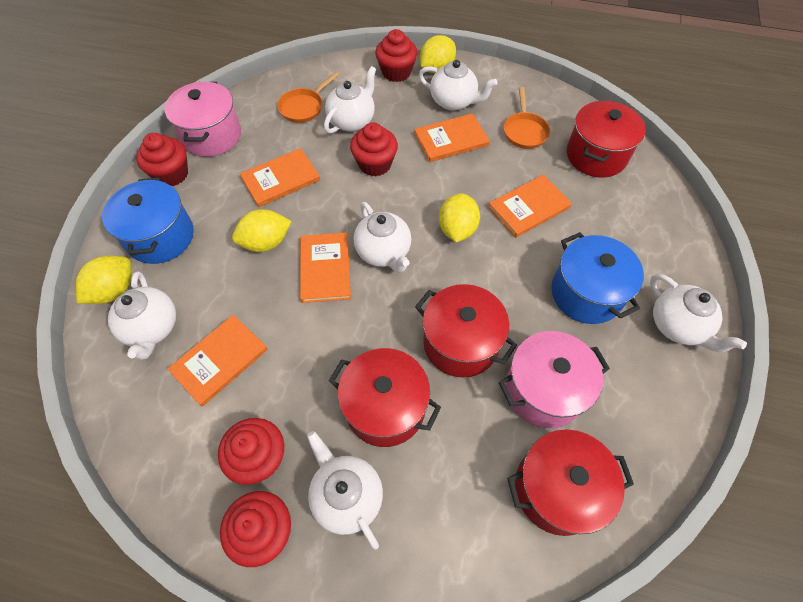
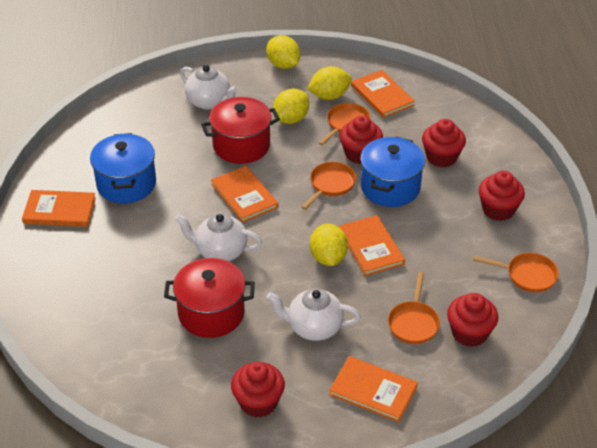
orange pan: [277,72,339,123] [504,87,550,149] = 2 -> [301,162,356,210] [319,103,371,146] [388,272,440,344] [473,253,559,293] = 4
pink pot: [165,82,241,157] [499,331,610,428] = 2 -> none = 0
red pot: [329,348,441,447] [415,284,517,377] [507,429,634,536] [567,101,646,178] = 4 -> [164,258,255,338] [201,97,280,164] = 2
white teapot: [108,271,176,360] [307,431,383,550] [324,66,376,134] [354,202,411,273] [419,60,497,111] [650,274,747,352] = 6 -> [175,213,262,261] [180,65,238,110] [267,289,361,341] = 3

